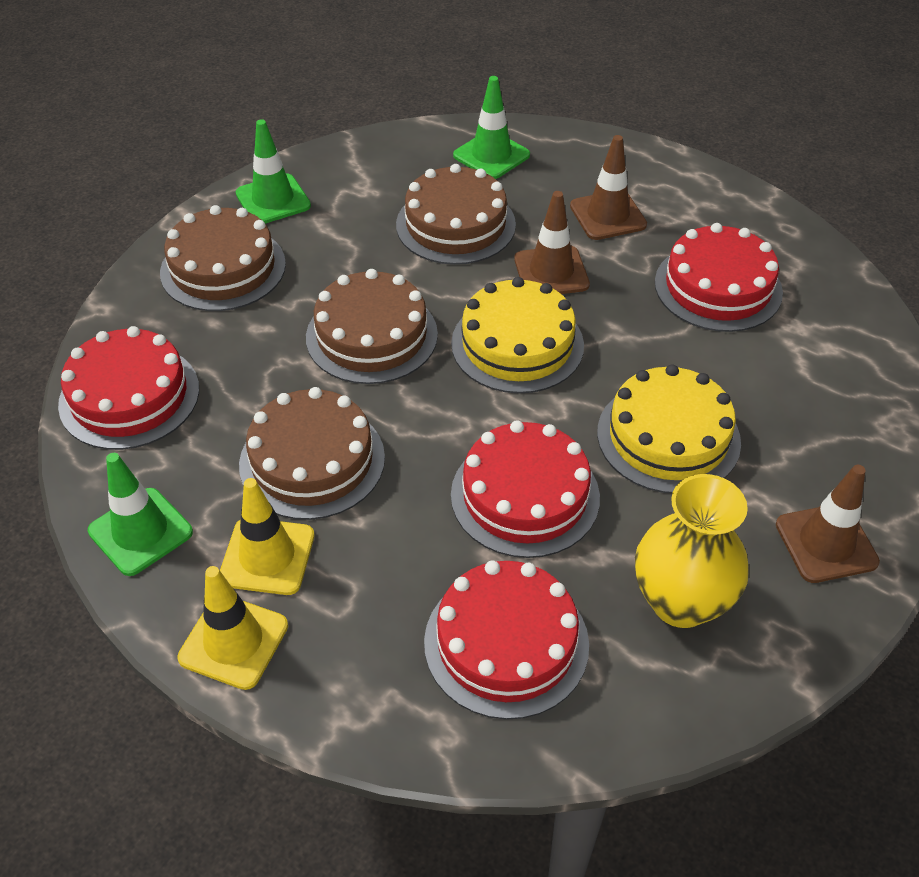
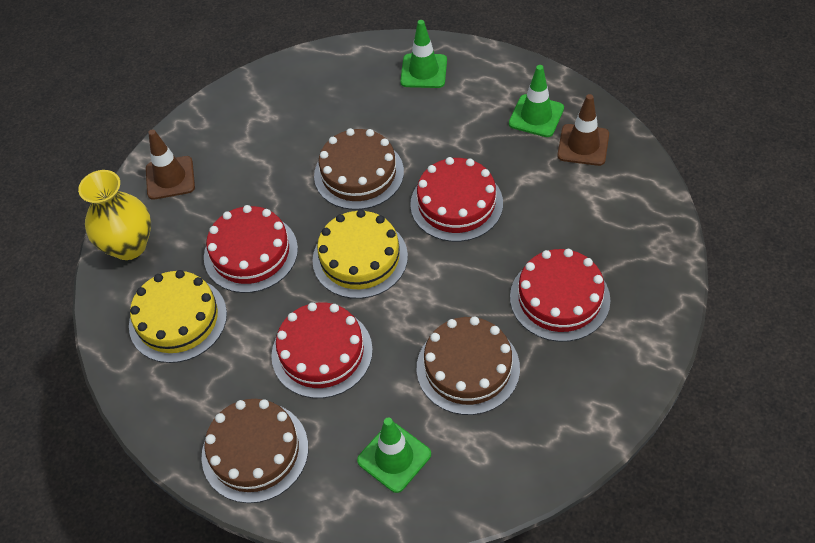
brown cake: [160,205,286,311] [239,387,385,520] [306,269,438,384] [396,164,516,265] = 4 -> [201,399,308,503] [314,128,404,210] [417,316,520,415] = 3
brown traffic cone: [514,191,590,294] [570,135,647,240] [776,465,880,583] = 3 -> [146,129,195,200] [557,94,609,166] = 2
yellow traffic cone: [177,566,288,690] [220,478,314,595] = 2 -> none = 0

